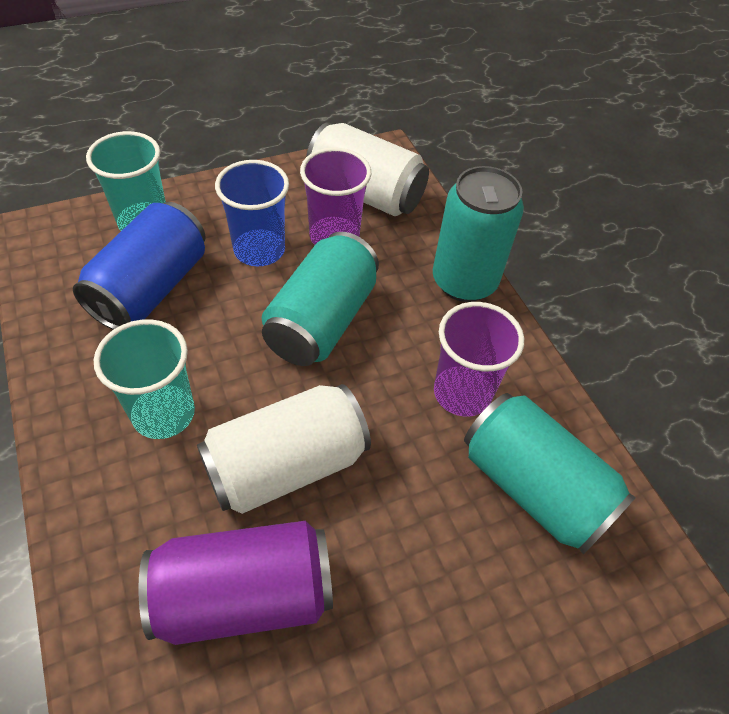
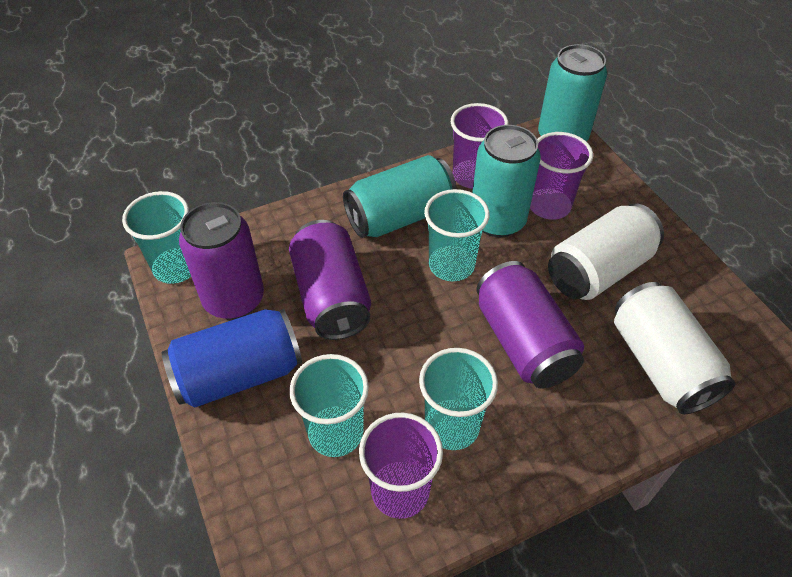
blue cup: [215,160,289,266] = 1 -> none = 0
purple can: [138,521,333,645] = 1 -> [179,202,264,319] [289,220,371,340] [476,261,584,389] = 3
purple cup: [300,148,371,245] [434,302,524,417] = 2 -> [359,413,443,519] [451,103,509,189] [530,132,593,219] = 3
turquoise cup: [86,131,166,231] [94,319,195,439] = 2 -> [122,191,191,284] [289,354,369,457] [419,348,498,450] [424,189,490,281] = 4

